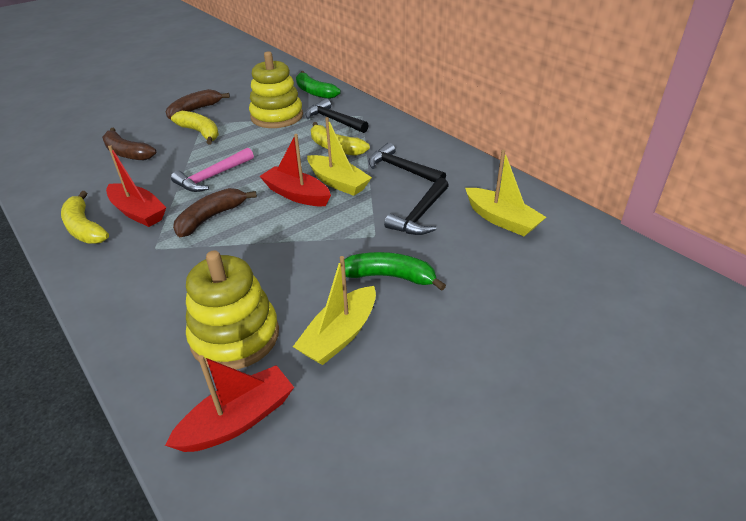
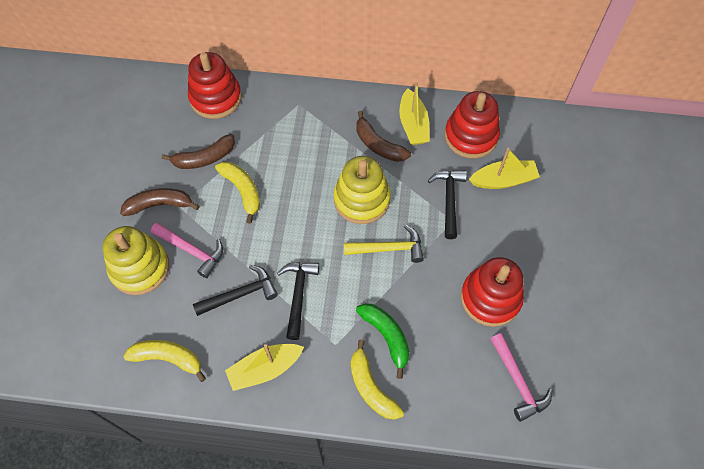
green banana: [296,71,341,99] [344,252,446,291] = 2 -> [356,303,409,379] = 1
pink hammer: [171,147,254,192] = 1 -> [151,223,223,278] [491,333,553,422] = 2
red boat: [106,145,166,227] [165,355,294,452] [260,134,331,206] = 3 -> none = 0
red stacking toy: none = 0 -> [188,52,242,119] [445,91,500,159] [461,257,524,327] = 3
yellow hammer: none = 0 -> [344,224,424,263] = 1

